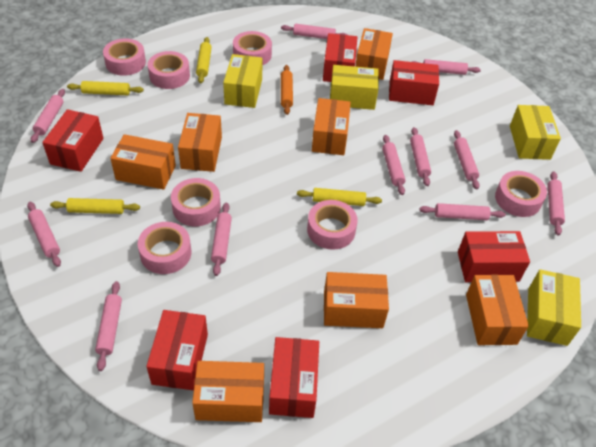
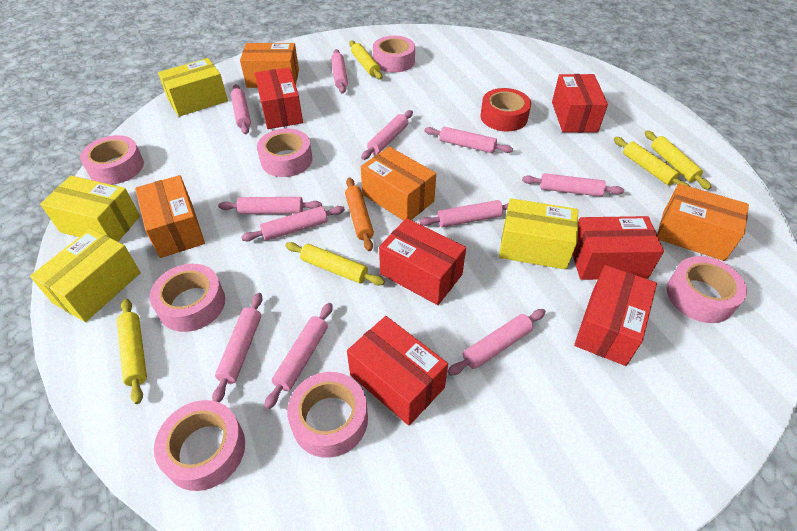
orange box: [110,134,176,190] [178,113,222,172] [192,361,264,422] [312,98,351,155] [324,272,389,328] [355,28,393,80] [466,275,529,345] = 7 -> [135,175,205,258] [240,43,299,88] [361,147,436,221] [657,184,749,261] = 4
red tape: none = 0 -> [481,88,531,131] = 1
yellow rolling pin: [50,198,140,214] [67,81,144,95] [196,37,212,83] [297,188,382,206] = 4 -> [117,299,147,404] [285,242,385,286] [349,40,382,80] [614,137,690,187] [645,130,711,190] = 5

